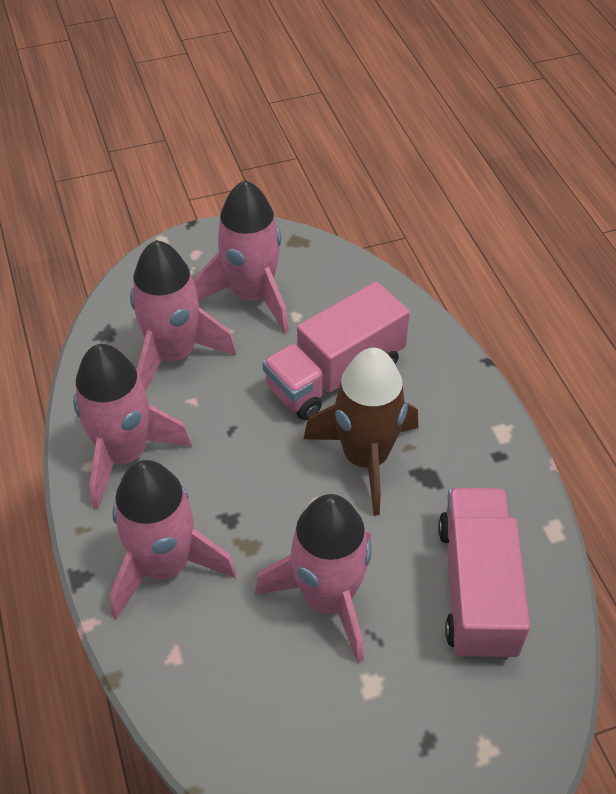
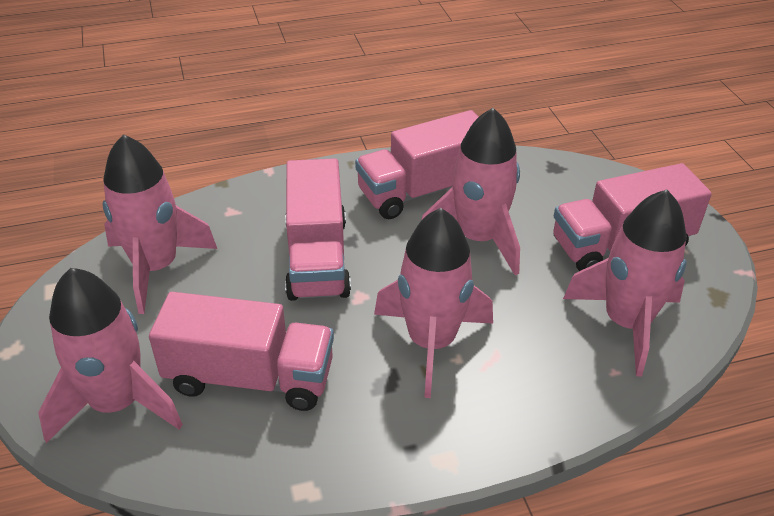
brown rocket: [304,348,418,516] = 1 -> none = 0
pink truck: [262,281,410,420] [438,488,530,660] = 2 -> [149,292,334,411] [285,158,351,301] [355,110,479,219] [553,163,712,271] = 4

